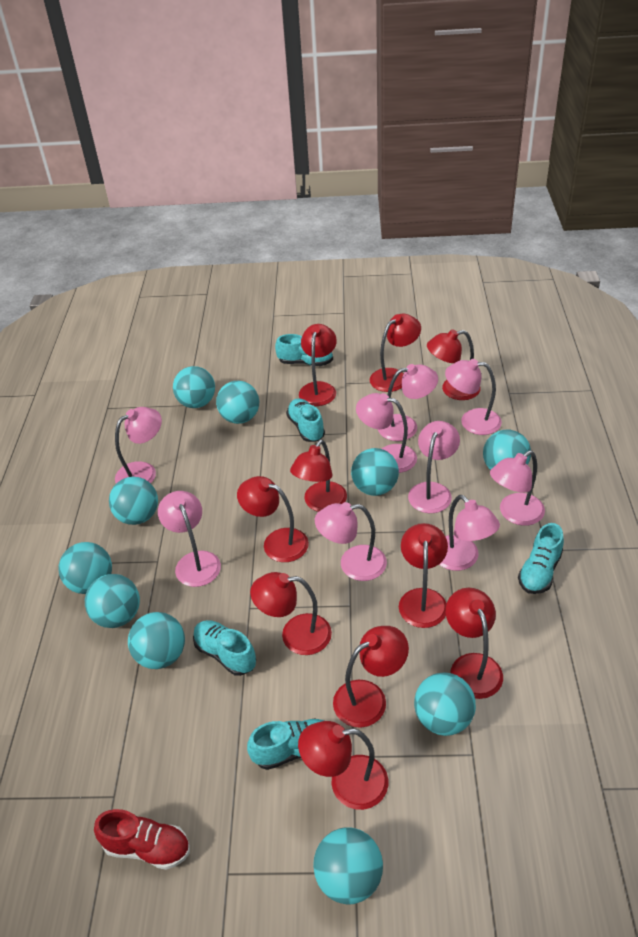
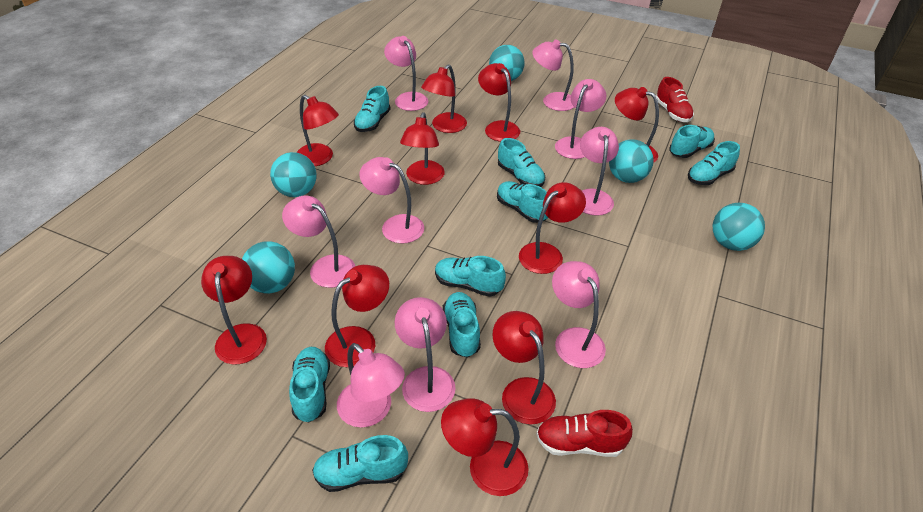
red shoe: [94,809,190,870] = 1 -> [536,410,633,457] [656,77,694,122] = 2
turquoise ball: [59,542,112,594] [85,574,140,628] [109,477,158,525] [128,612,185,669] [173,366,215,408] [216,381,259,424] [313,827,383,905] [351,448,399,496] [414,672,476,736] [483,430,531,470] = 10 -> [242,241,295,293] [270,152,317,197] [489,45,525,81] [609,139,654,183] [713,202,765,251] = 5
turquoise shoe: [193,620,256,676] [247,718,324,770] [275,334,333,366] [286,398,325,442] [518,523,564,594] = 5 -> [289,347,330,422] [312,435,408,492] [354,86,390,132] [435,256,506,297] [443,292,481,358] [497,181,548,223] [498,138,545,187] [669,125,715,158] [688,141,740,185] = 9

